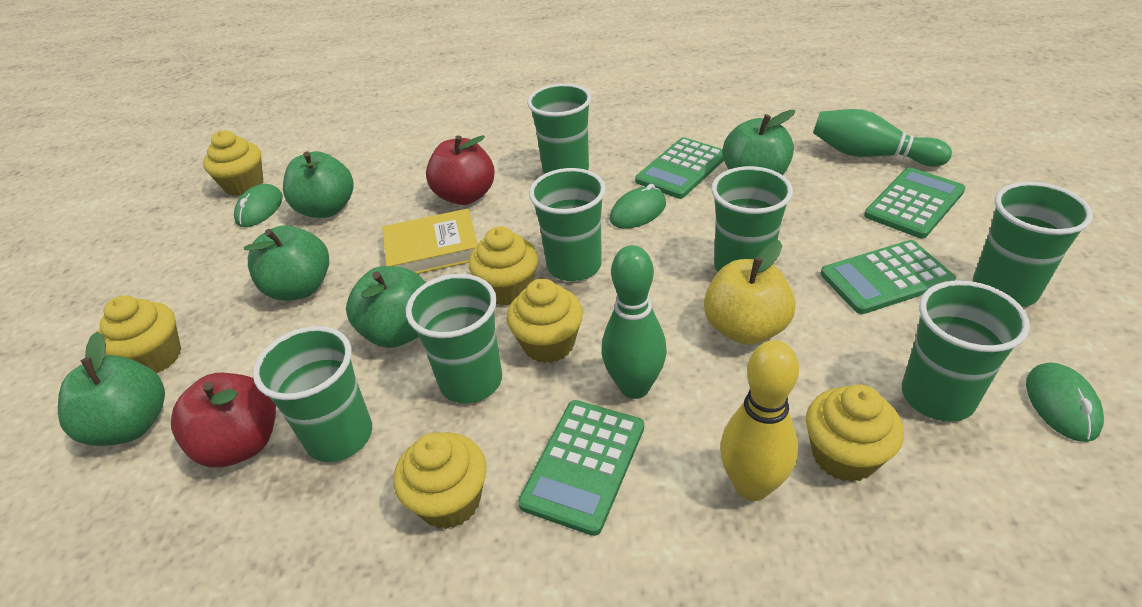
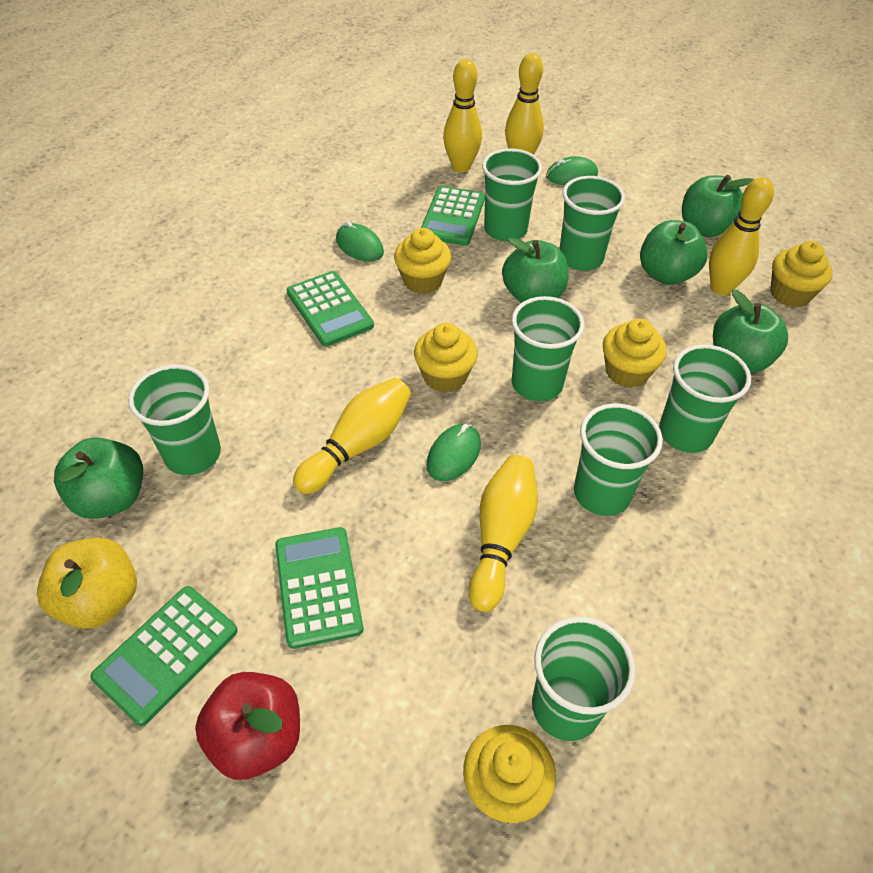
green bowling pin: [602,245,667,399] [813,109,952,167] = 2 -> none = 0
red apple: [171,373,276,468] [426,135,495,205] = 2 -> [195,672,300,780] = 1
yellow book: [382,209,478,274] = 1 -> none = 0
yellow bowling pin: [720,340,799,501] = 1 -> [293,378,411,494] [443,59,482,172] [468,455,538,612] [505,53,544,155] [709,177,774,295] = 5
yellow cupcake: [98,295,181,374] [203,131,263,196] [393,432,486,529] [469,226,538,306] [507,279,583,363] [806,384,904,482] = 6 -> [394,228,451,294] [414,323,478,392] [463,725,556,823] [603,318,666,388] [770,241,833,307] = 5

